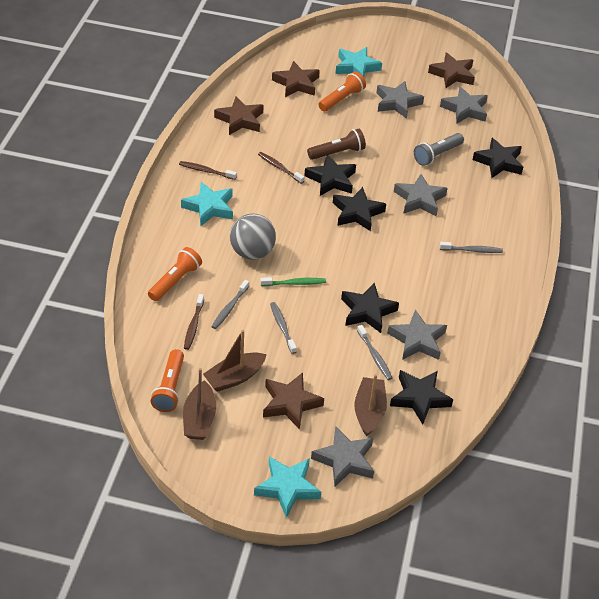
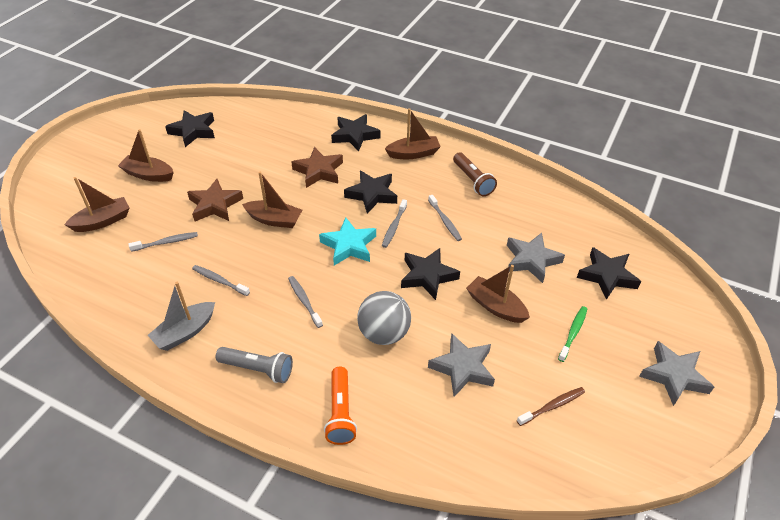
brown boat: [183,368,216,440] [203,330,267,392] [354,374,387,436] = 3 -> [64,177,129,232] [118,129,174,182] [242,172,302,228] [385,108,441,159] [466,265,530,323] = 5
brown star: [214,97,264,135] [263,372,324,430] [272,61,320,97] [428,52,475,88] = 4 -> [187,179,243,221] [292,147,343,188] = 2
brown toothbrush: [179,161,237,180] [184,294,204,350] [258,152,305,184] = 3 -> [517,387,585,426] = 1
grey boat: none = 0 -> [148,282,215,351] = 1
grey star: [311,426,374,487] [376,81,424,119] [387,310,447,360] [394,174,448,216] [440,86,488,124] = 5 -> [428,333,495,397] [507,233,565,283] [639,341,714,406] = 3
grey toothbrush: [211,280,249,329] [270,302,297,354] [357,325,392,380] [440,242,503,253] = 4 -> [128,232,198,252] [192,265,250,296] [288,276,323,328] [382,199,407,248] [428,195,462,241] = 5
orange flashlight: [148,247,202,301] [151,349,184,412] [318,72,366,111] = 3 -> [324,367,357,445] = 1
turquoise star: [181,182,233,226] [254,456,321,518] [335,47,382,77] = 3 -> [319,217,376,265] = 1

